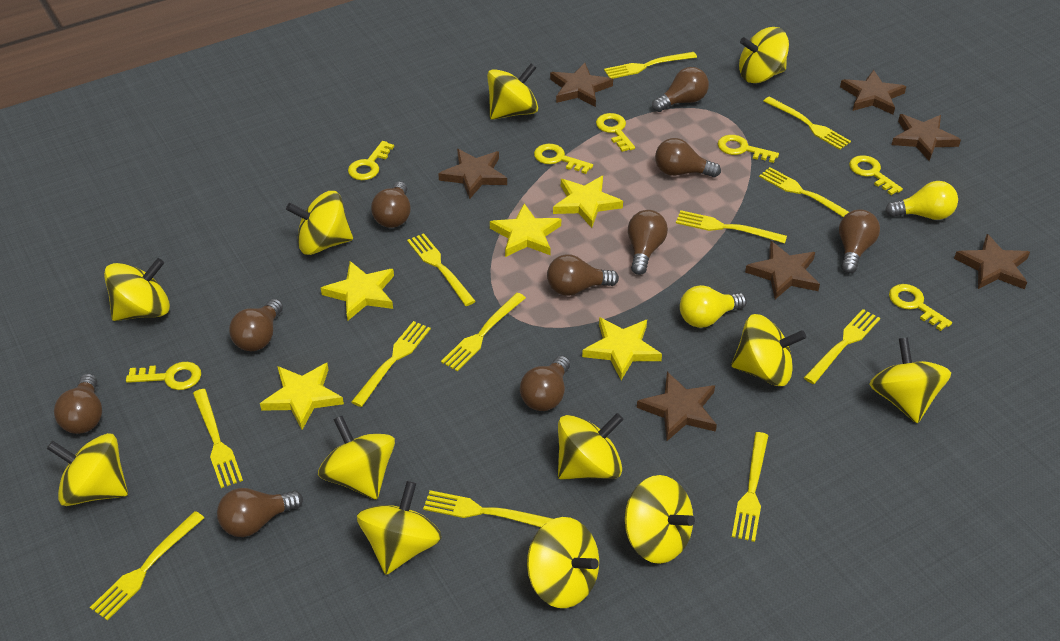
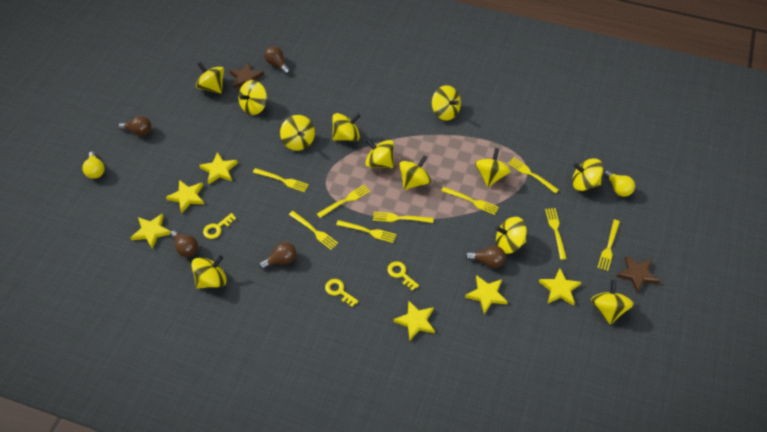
brown light bulb: [54,374,102,434] [217,488,303,537] [229,299,283,351] [371,182,411,228] [520,356,570,411] [547,254,619,296] [628,210,668,275] [652,67,709,112] [655,138,721,178] [839,209,880,274] = 10 -> [118,116,151,136] [170,230,198,257] [259,242,297,269] [264,46,290,74] [465,246,506,268] = 5
brown star: [438,149,507,199] [550,63,613,107] [637,372,717,441] [745,241,820,299] [840,70,906,115] [892,114,961,161] [954,234,1030,289] = 7 -> [229,62,264,89] [616,255,659,292] = 2
yellow fork: [90,511,204,621] [193,389,243,488] [351,321,431,407] [407,233,476,306] [423,490,553,527] [441,293,526,371] [604,52,697,79] [676,210,787,244] [732,432,769,542] [759,167,849,217] [764,97,851,150] [804,309,880,384] = 12 -> [253,168,309,192] [289,211,338,250] [317,185,370,218] [336,220,396,243] [373,212,434,223] [441,187,499,215] [508,158,559,194] [545,208,567,260] [597,220,620,271] = 9
yellow key: [126,362,201,390] [348,141,394,180] [534,144,593,174] [596,113,635,152] [718,135,779,163] [849,155,903,195] [889,284,952,331] = 7 -> [203,213,236,239] [325,279,358,307] [387,261,419,291] = 3
yellow star: [260,363,344,430] [321,261,394,320] [490,203,561,257] [553,176,623,228] [582,317,662,380] = 5 -> [130,213,171,249] [166,180,204,213] [199,152,238,185] [393,301,435,341] [465,275,508,314] [539,268,581,306] = 6

